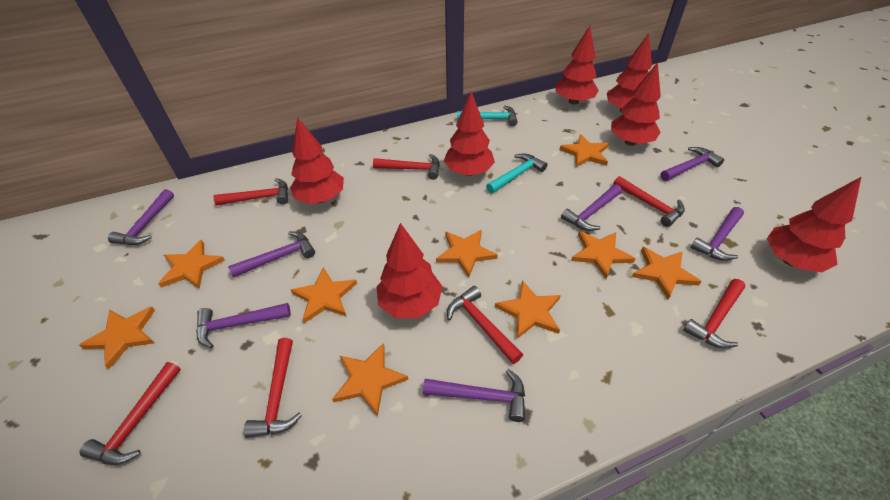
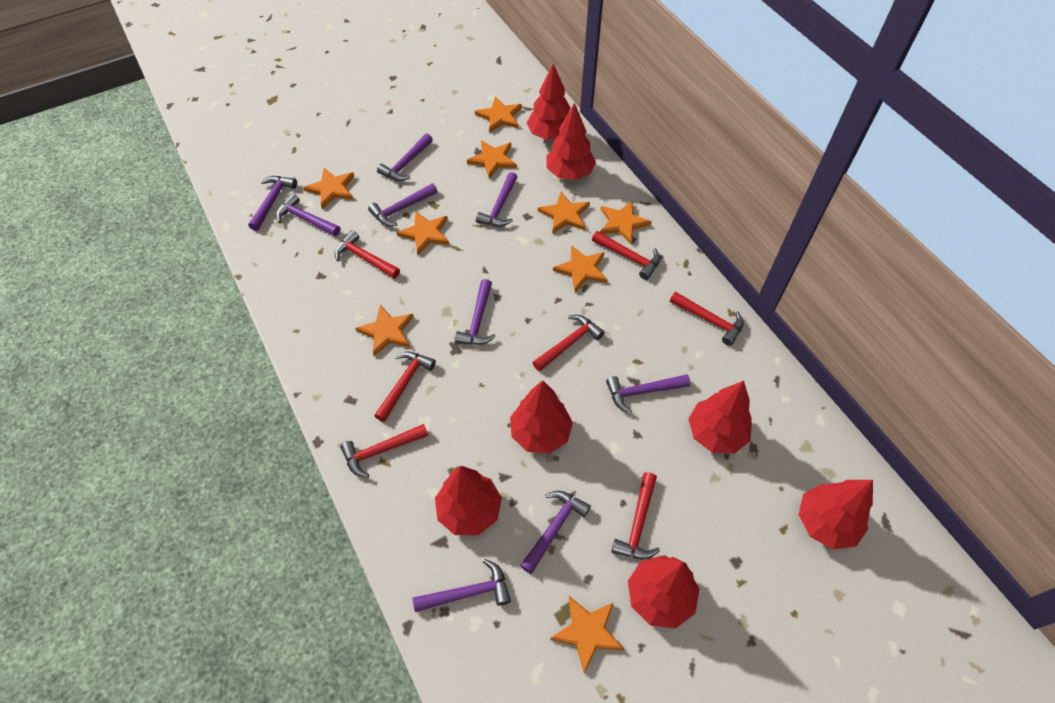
purple hammer: [108,189,174,245] [196,303,291,348] [228,231,315,278] [423,369,525,422] [561,184,622,231] [660,147,724,181] [690,207,744,261] = 7 -> [248,176,297,231] [276,193,340,236] [368,183,437,226] [377,134,433,181] [413,559,511,612] [455,279,496,345] [476,172,518,227] [520,491,591,574] [606,374,690,414] = 9
turquoise hammer: [457,105,518,126] [486,153,547,193] = 2 -> none = 0

